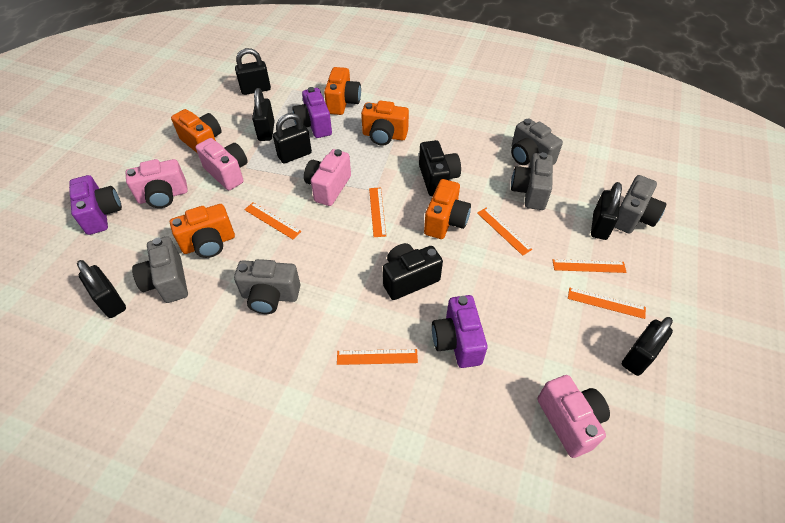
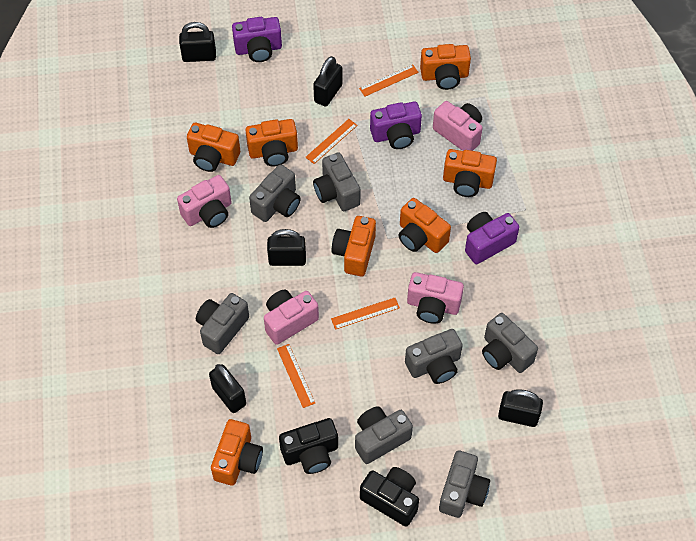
black padlock: [77,260,126,318] [235,48,271,95] [252,88,275,141] [273,113,312,164] [591,182,622,240] [622,317,673,376] = 6 -> [179,22,216,62] [209,364,246,413] [267,229,306,266] [313,56,342,107] [498,389,543,427] = 5
grey camera: [132,236,188,303] [234,259,300,314] [511,118,563,165] [511,152,553,210] [614,175,666,234] = 5 -> [196,293,249,354] [249,164,301,222] [313,152,361,211] [355,406,413,464] [405,329,463,384] [439,450,490,518] [482,313,538,373] = 7
orange camera: [170,204,235,258] [171,109,222,153] [324,67,361,115] [361,100,409,146] [424,179,471,239] = 5 -> [187,123,240,172] [211,419,263,486] [245,119,298,167] [331,216,376,277] [399,198,451,253] [420,44,471,90] [443,149,497,197] = 7
orange ruler: [244,203,301,239] [337,349,418,365] [369,187,386,237] [477,208,532,256] [552,259,627,273] [568,288,646,319] = 6 -> [277,344,315,408] [305,119,358,164] [331,298,400,330] [359,64,419,96] = 4

